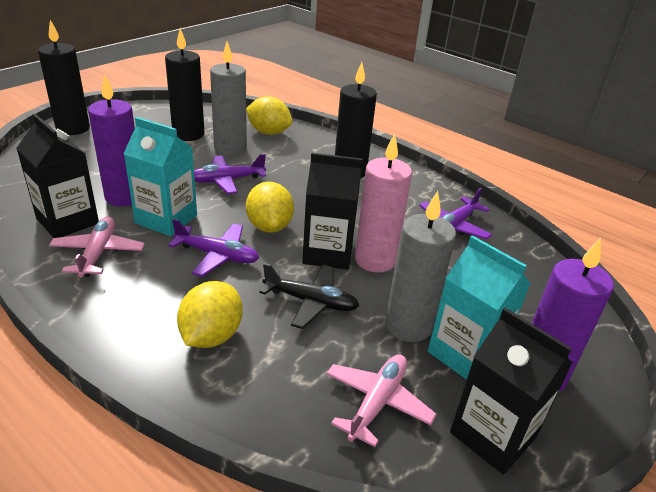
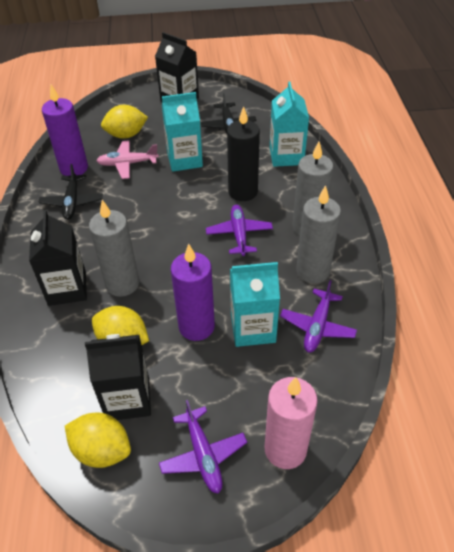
black candle: [38,20,90,135] [165,28,205,141] [335,62,377,178] = 3 -> [227,106,260,201] = 1
black plane: [260,263,359,329] = 1 -> [39,164,103,220] [201,93,256,134] = 2
grey candle: [210,42,247,156] [385,191,456,342] = 2 -> [89,200,139,297] [293,142,334,236] [296,185,341,283] = 3
pink plane: [49,216,145,278] [326,354,436,447] = 2 -> [96,140,159,179] = 1
turquoise carton: [124,117,197,236] [428,235,531,380] = 2 -> [162,92,203,172] [230,262,280,347] [270,81,309,167] = 3

